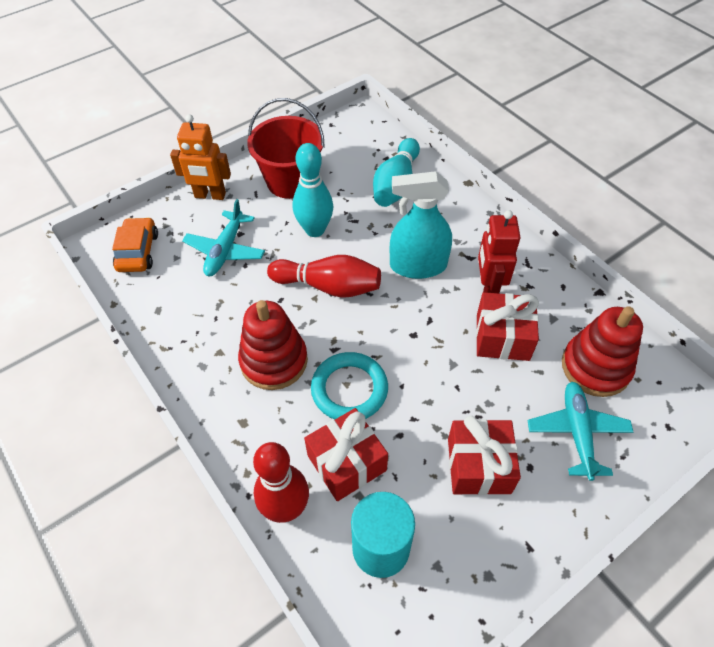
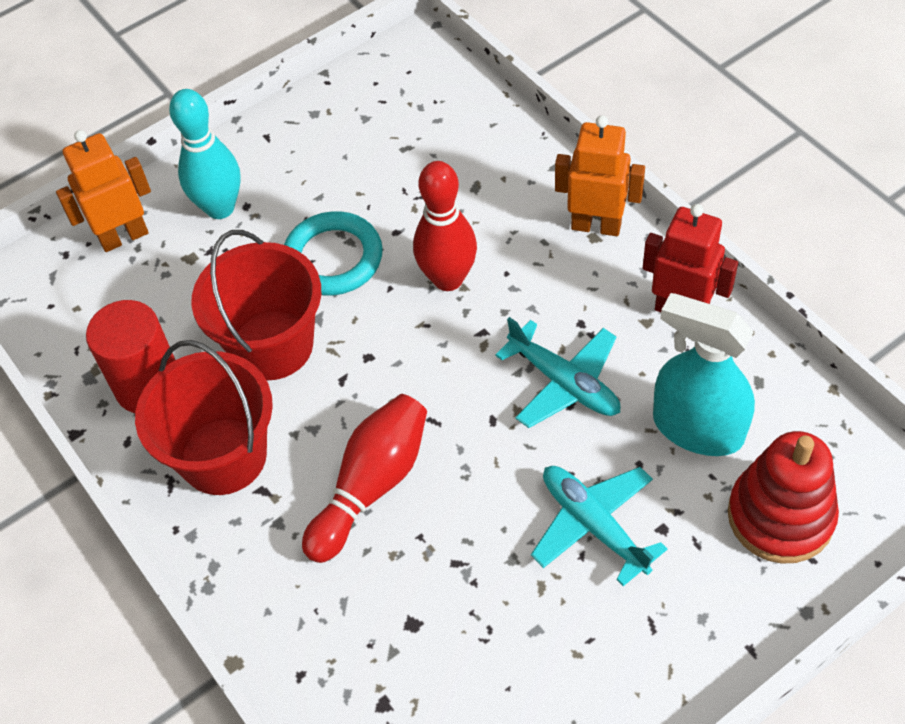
orange car: [112,217,158,272] = 1 -> none = 0
orange robot: [170,114,231,200] = 1 -> [56,130,151,252] [555,115,645,236] = 2
red bucket: [247,98,325,199] = 1 -> [135,340,273,495] [191,230,321,380] = 2
red cylinder: none = 0 -> [86,300,175,413] = 1
red gift: [304,408,388,501] [448,416,521,495] [476,292,539,361] = 3 -> none = 0
red stacking toy: [238,300,308,390] [562,306,643,397] = 2 -> [728,431,839,564] = 1
turquoise bowling pin: [293,143,333,237] [373,138,420,207] = 2 -> [169,89,241,219] = 1
turquoise cylinder: [351,492,415,578] = 1 -> none = 0

